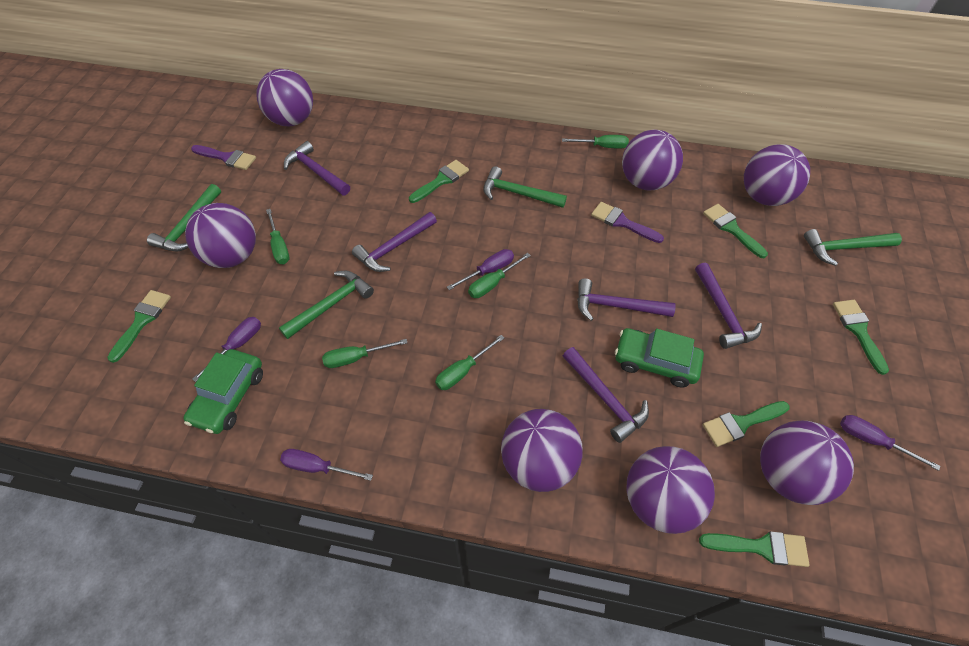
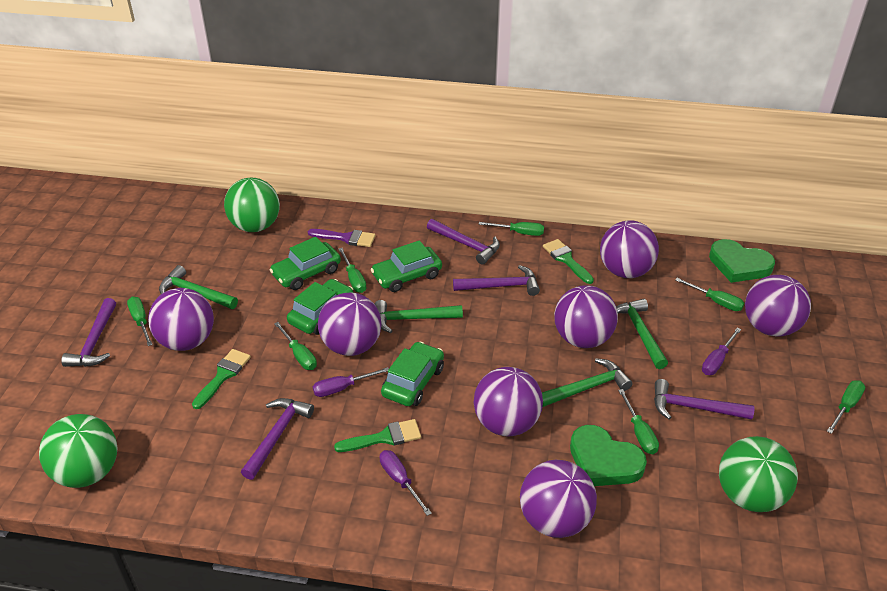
green ball: none = 0 -> [39,414,118,488] [224,178,280,232] [719,436,798,512] = 3
green brush: [107,290,171,363] [409,160,469,203] [699,531,810,567] [703,204,768,258] [703,401,790,447] [833,300,889,375] = 6 -> [192,349,251,409] [334,419,421,452] [543,239,594,284] = 3
green car: [183,349,263,434] [615,328,704,387] = 2 -> [270,237,341,290] [287,279,353,335] [371,240,442,292] [381,342,444,406] = 4
green heart: none = 0 -> [570,425,647,486] [709,239,775,283] = 2
green screwdriver: [266,209,290,264] [322,339,407,368] [435,335,504,390] [468,253,531,298] [562,135,629,149] = 5 -> [127,297,153,346] [274,322,317,370] [338,248,367,293] [479,222,544,236] [618,389,659,454] [675,278,744,311] [827,380,865,434] = 7
purple brush: [191,145,256,170] [591,202,664,243] = 2 -> [308,229,375,247] = 1
purple screwdriver: [192,317,261,382] [280,449,373,481] [447,249,514,290] [840,415,940,471] = 4 -> [313,367,389,397] [380,450,432,516] [702,328,741,375] = 3

